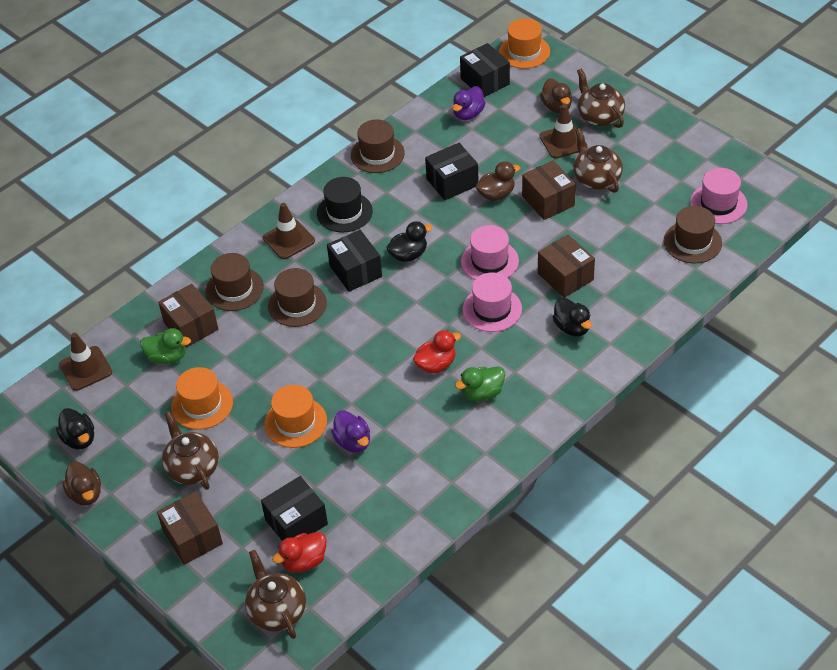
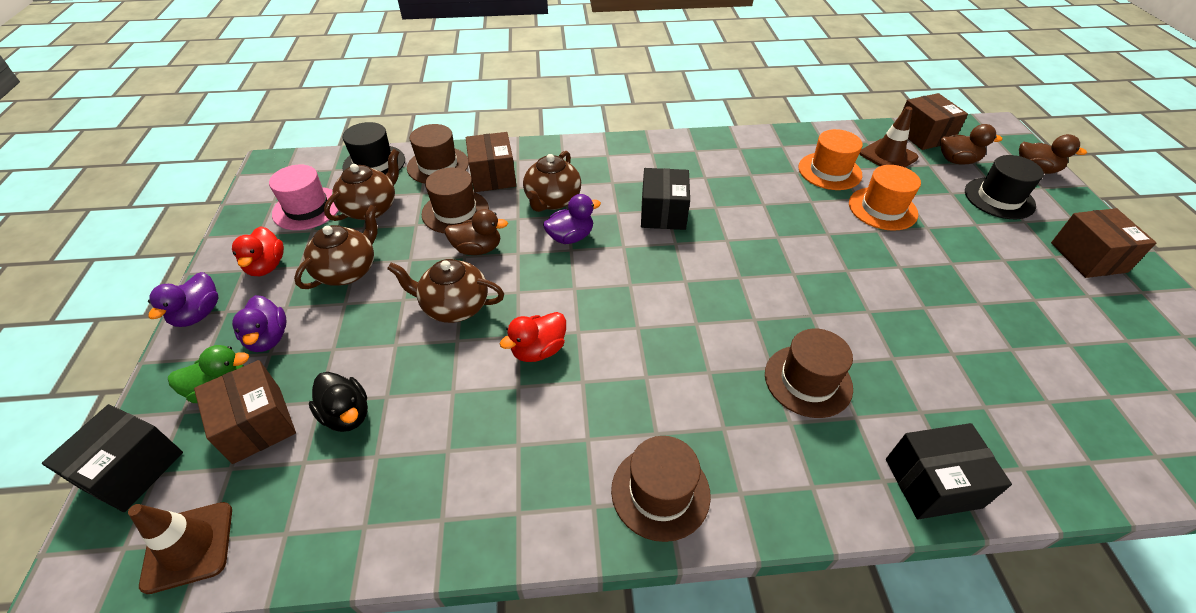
black box: [261,476,328,541] [327,230,382,292] [425,143,479,200] [460,43,510,97] = 4 -> [42,404,183,512] [641,168,690,230] [886,423,1012,520] = 3
black duck: [56,408,94,449] [386,221,432,262] [553,297,592,336] = 3 -> [309,372,368,432] = 1
black hat: [317,177,373,232] = 1 -> [342,122,405,175] [965,155,1044,219] = 2
brown traffic cone: [59,333,112,391] [263,203,315,259] [539,104,587,159] = 3 -> [128,502,232,594] [860,107,919,167] = 2
green duck: [140,328,191,364] [455,366,505,401] = 2 -> [168,345,249,403] = 1
orange hat: [171,367,233,430] [265,385,327,448] [499,18,550,69] = 3 -> [799,129,863,190] [849,165,921,231] = 2
pink hat: [461,225,519,280] [463,272,522,332] [690,168,748,224] = 3 -> [269,164,339,230] = 1
purple duck: [331,410,370,453] [453,86,486,120] = 2 -> [148,272,219,327] [232,295,286,352] [543,194,601,244] = 3

